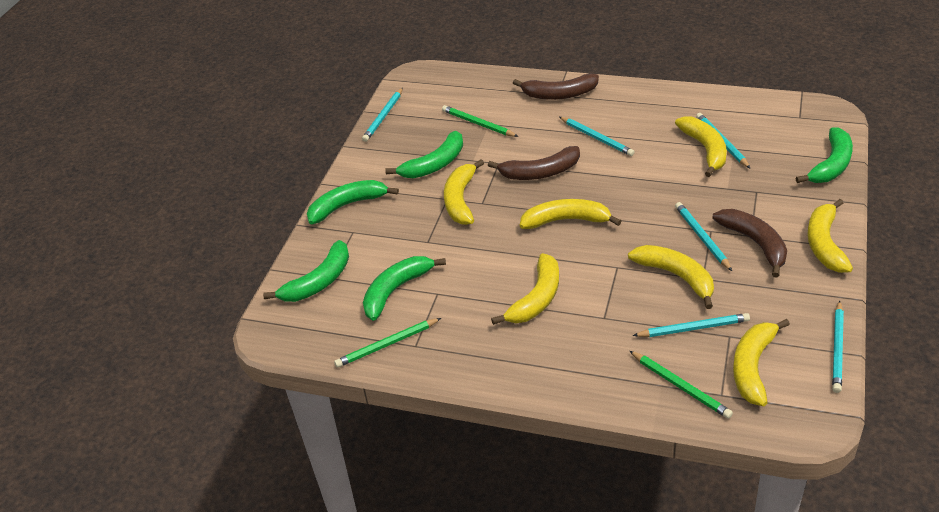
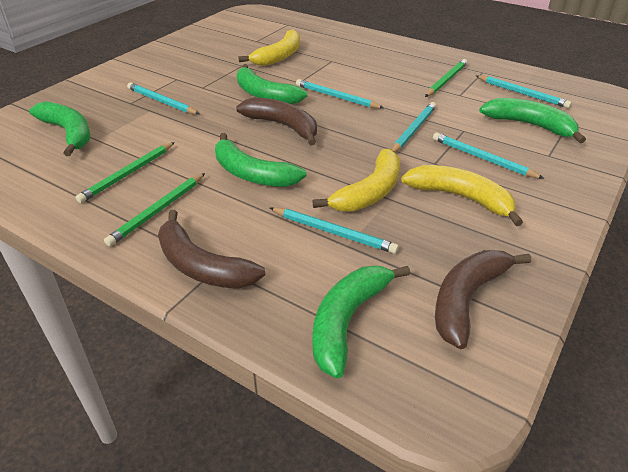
yellow banana: [444,159,484,225] [491,253,559,325] [520,199,622,229] [628,245,714,309] [675,116,727,177] [733,319,790,406] [807,199,853,273] = 7 -> [238,29,300,66] [312,149,400,212] [401,165,523,226] = 3

